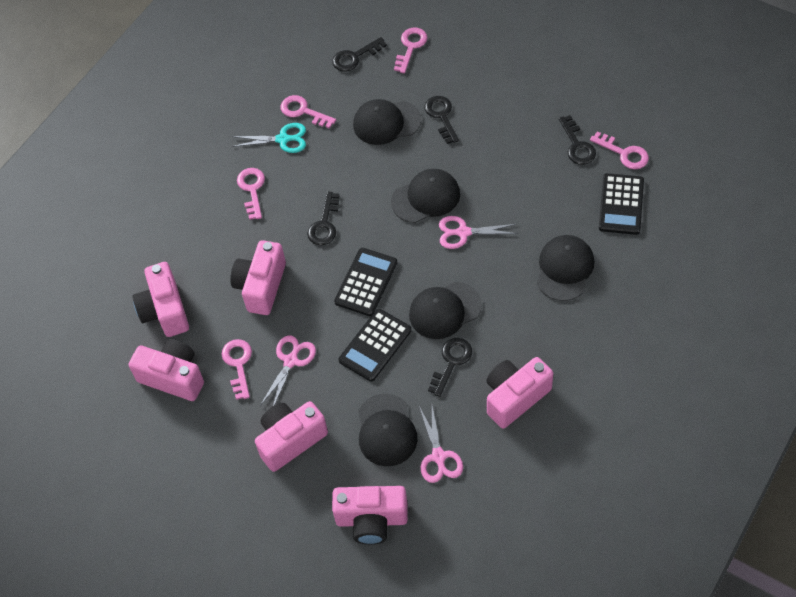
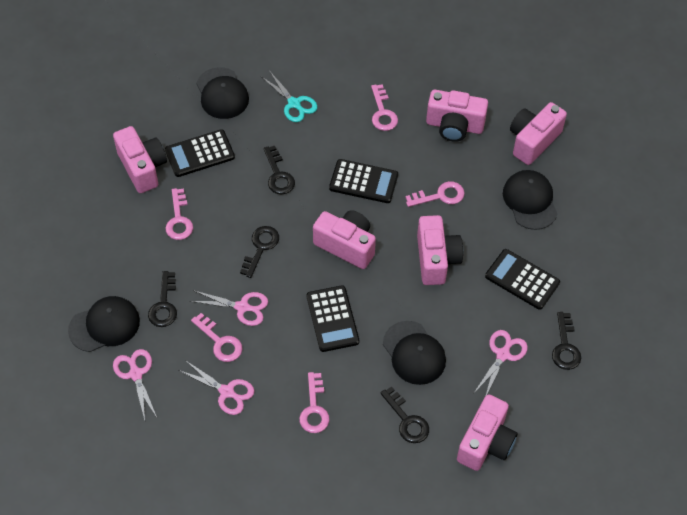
black calculator: [334,248,398,316] [338,309,412,382] [599,173,644,235] = 3 -> [165,129,235,177] [307,285,359,352] [329,159,398,203] [485,249,560,310] = 4
black cap: [353,99,421,145] [358,394,417,466] [391,169,460,223] [409,282,482,339] [537,235,594,301] = 5 -> [68,296,140,352] [197,67,249,119] [383,321,446,385] [503,170,557,230] = 4
pink scissors: [260,336,316,406] [419,406,463,483] [439,216,518,249] = 3 -> [113,349,157,420] [178,360,254,415] [191,290,268,326] [474,330,528,395] = 4

